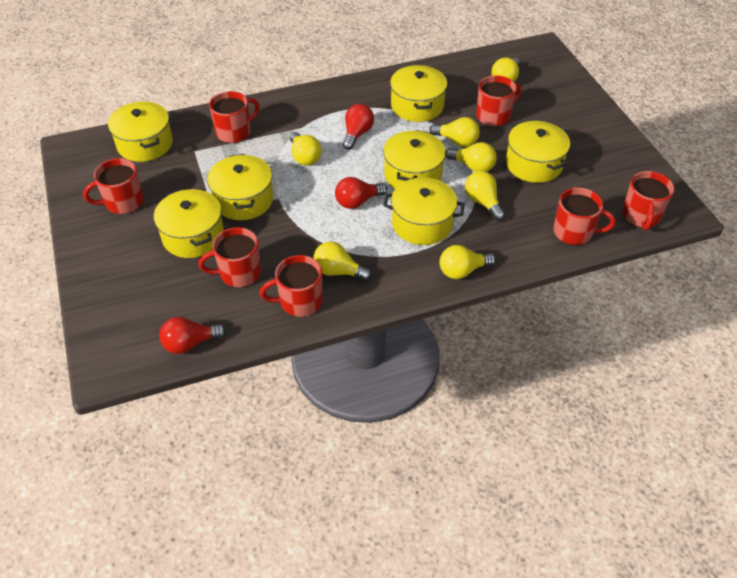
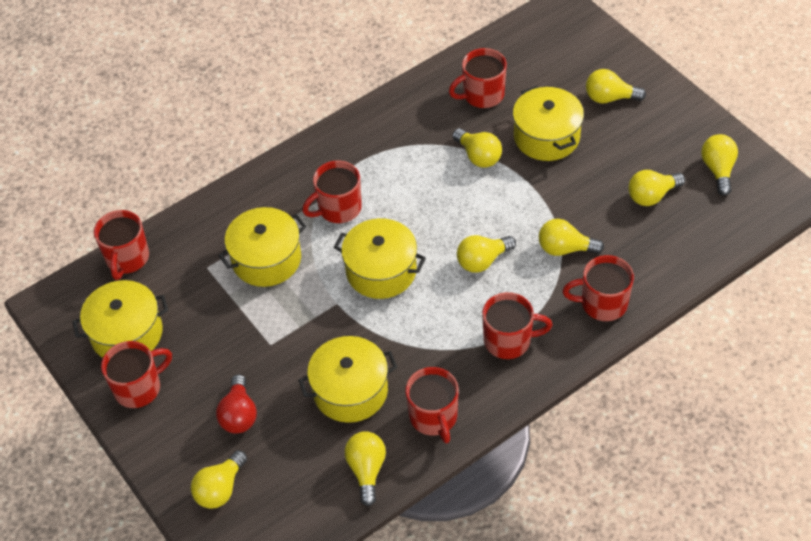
red light bulb: [159,317,226,354] [335,177,387,209] [343,104,374,150] = 3 -> [216,375,257,434] = 1
yellow light bulb: [290,132,322,166] [313,242,372,281] [430,117,480,147] [440,245,496,279] [445,142,497,172] [465,171,505,220] [491,58,520,82] = 7 -> [191,450,247,509] [345,431,386,506] [452,129,502,168] [457,235,516,273] [539,219,604,256] [586,69,646,103] [628,170,685,206] [701,134,738,196] = 8
yellow pot: [108,102,173,162] [154,189,224,258] [207,154,273,220] [383,130,446,189] [383,177,465,245] [390,65,447,122] [506,121,570,183] = 7 -> [72,280,168,358] [219,207,307,287] [298,336,398,423] [334,218,426,299] [513,86,584,161] = 5

